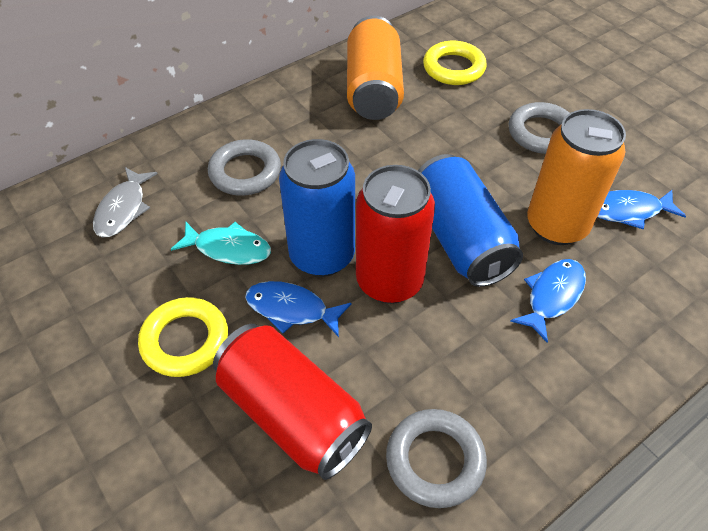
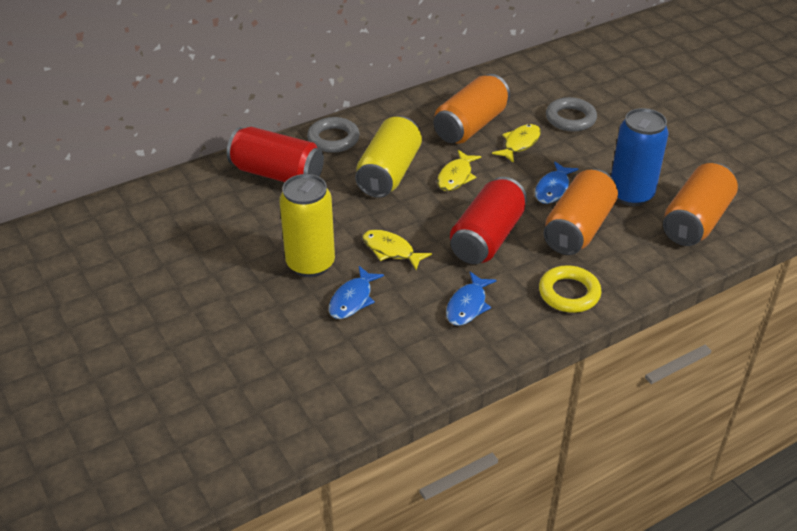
blue can: [279,139,355,277] [418,154,523,287] = 2 -> [611,108,668,206] = 1
grey fish: [93,167,158,237] = 1 -> none = 0
grey ring: [208,139,281,196] [386,409,487,508] [509,102,569,154] = 3 -> [307,117,360,153] [546,97,597,131] = 2
orange can: [347,16,404,120] [527,109,626,245] = 2 -> [433,74,510,144] [544,169,618,255] [663,163,738,246] = 3
turquoise fish: [171,222,271,265] = 1 -> none = 0
yellow can: none = 0 -> [279,174,335,277] [355,116,422,198] = 2
yellow fish: none = 0 -> [362,230,432,270] [437,150,481,191] [492,124,541,163] = 3
yellow ring: [138,297,228,377] [423,41,487,85] = 2 -> [539,265,602,313] = 1

